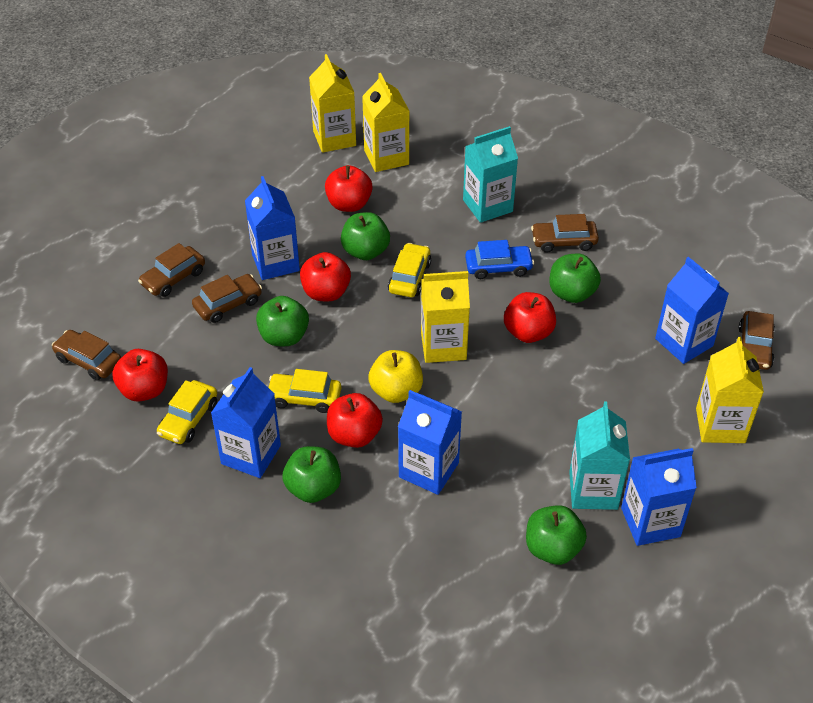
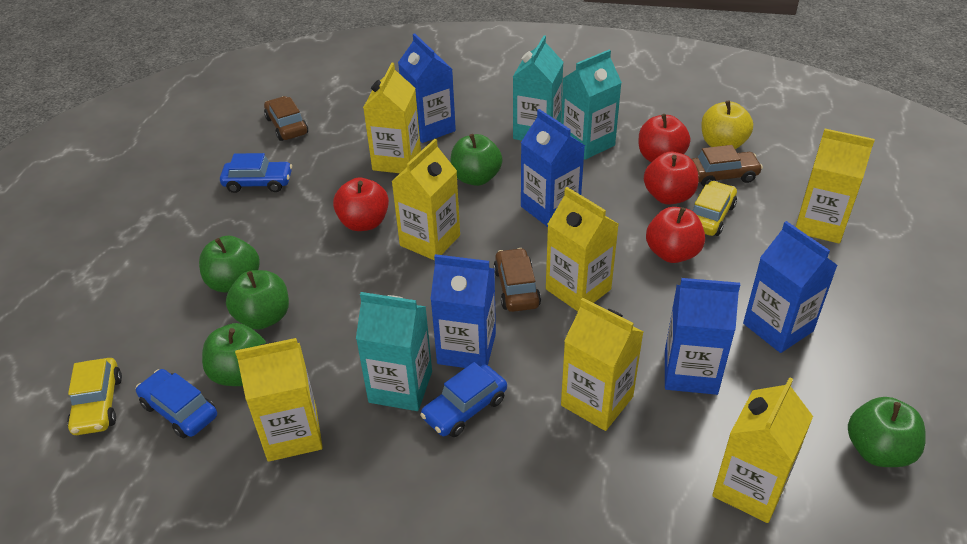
blue car: [465,240,534,279] = 1 -> [136,369,217,439] [220,153,292,193] [420,362,507,437] = 3
brown car: [52,330,121,381] [138,243,205,297] [192,274,262,323] [531,214,599,253] [739,311,775,370] = 5 -> [264,96,308,141] [493,248,541,312] [692,145,763,187] = 3
red apple: [112,349,168,402] [300,252,351,301] [325,165,373,212] [327,393,383,448] [504,292,556,343] = 5 -> [333,178,389,231] [639,114,691,162] [644,152,698,205] [646,207,705,263] = 4
turquoise carton: [463,126,518,223] [569,402,630,510] = 2 -> [356,292,432,411] [513,35,563,141] [561,50,622,160] = 3
yellow car: [157,380,217,444] [268,369,341,413] [388,243,431,297] = 3 -> [67,358,122,435] [693,181,737,236] = 2
yellow carton: [309,54,356,153] [362,73,409,172] [421,271,470,363] [696,337,764,443] = 4 -> [235,338,323,462] [363,63,421,173] [391,139,460,261] [546,187,619,311] [561,298,643,431] [712,377,813,523] [796,129,875,244] = 7

